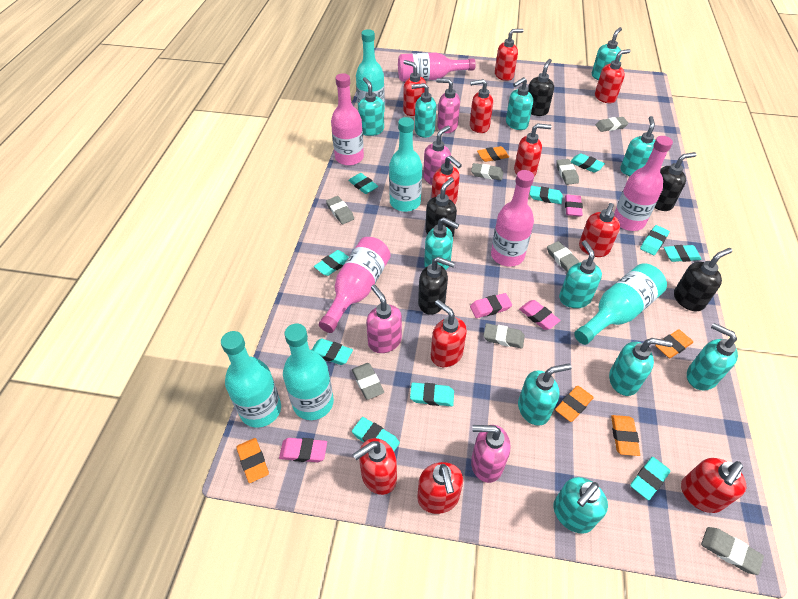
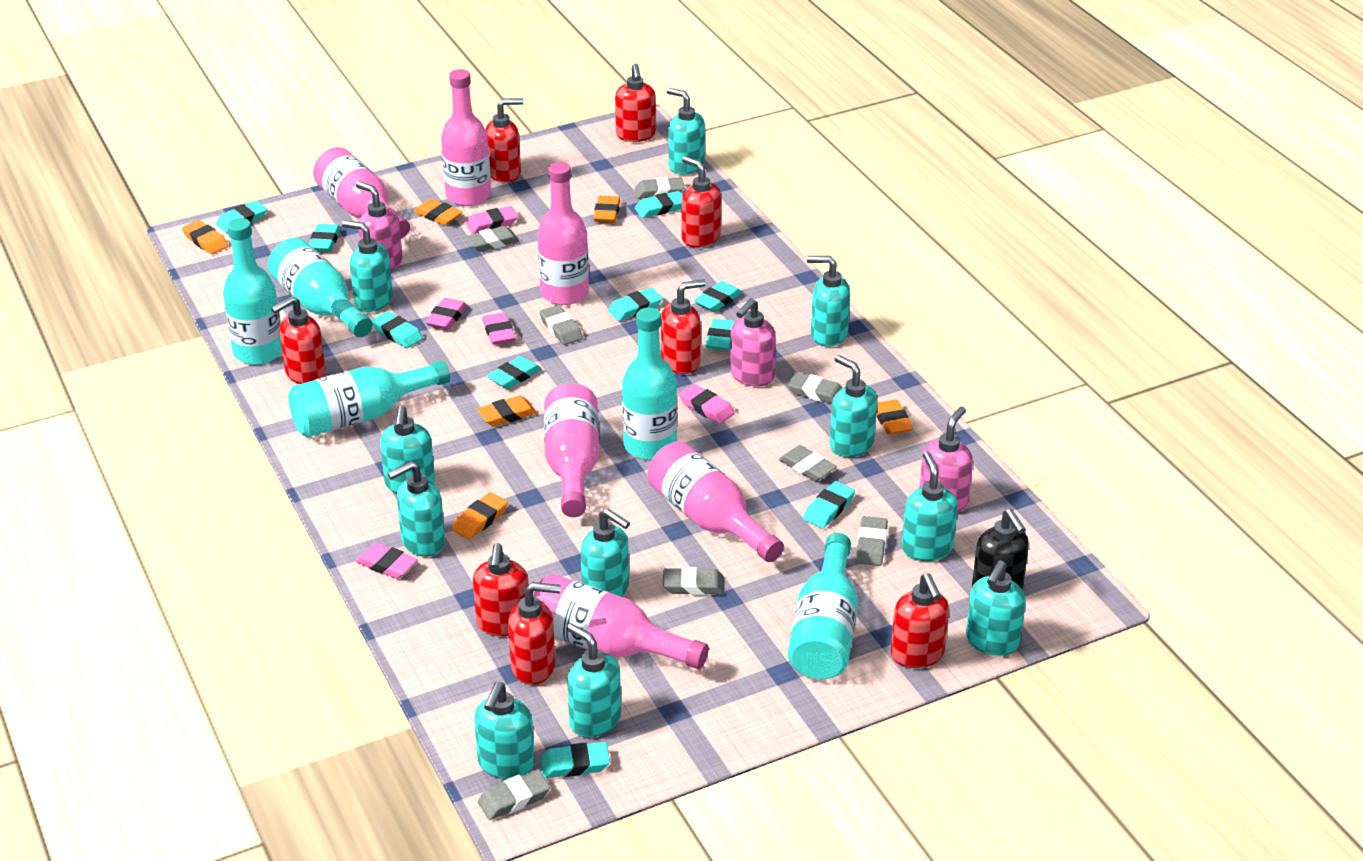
black soap dispenser: [418,257,455,315] [425,177,457,236] [528,59,554,116] [654,152,696,211] [674,248,732,311] = 5 -> [972,509,1029,589] = 1
orange eraser: [237,438,269,483] [477,146,509,162] [555,386,594,422] [611,415,640,456] [655,329,693,358] = 5 -> [182,220,228,254] [414,198,463,225] [452,492,508,540] [477,395,537,427] [593,196,620,223] [876,400,913,435] = 6
pink bottle: [319,237,391,333] [331,73,364,166] [398,52,476,82] [491,170,534,267] [614,136,673,231] = 5 -> [313,147,410,238] [441,69,491,206] [533,574,709,669] [537,162,589,305] [544,383,599,517] [647,441,784,562] = 6
pink eraser: [279,438,327,462] [470,293,512,318] [519,300,560,330] [565,195,583,217] = 4 -> [355,542,418,579] [425,298,467,330] [466,206,518,234] [482,312,516,345] [679,384,735,424] = 5
pink soap dispenser: [366,285,402,353] [423,125,451,185] [436,78,460,133] [471,425,510,483] = 4 -> [356,181,403,270] [730,298,776,386] [919,407,973,512] = 3
red soap dispenser: [353,438,397,495] [403,60,426,116] [417,462,463,514] [431,155,462,204] [431,300,467,367] [470,79,493,133] [495,29,523,81] [514,123,551,176] [579,203,620,257] [595,49,631,103] [681,458,746,513] = 11 -> [271,296,326,384] [473,543,529,637] [485,98,523,183] [508,582,561,685] [615,64,656,142] [661,279,706,374] [682,156,721,248] [891,573,949,668] = 8

